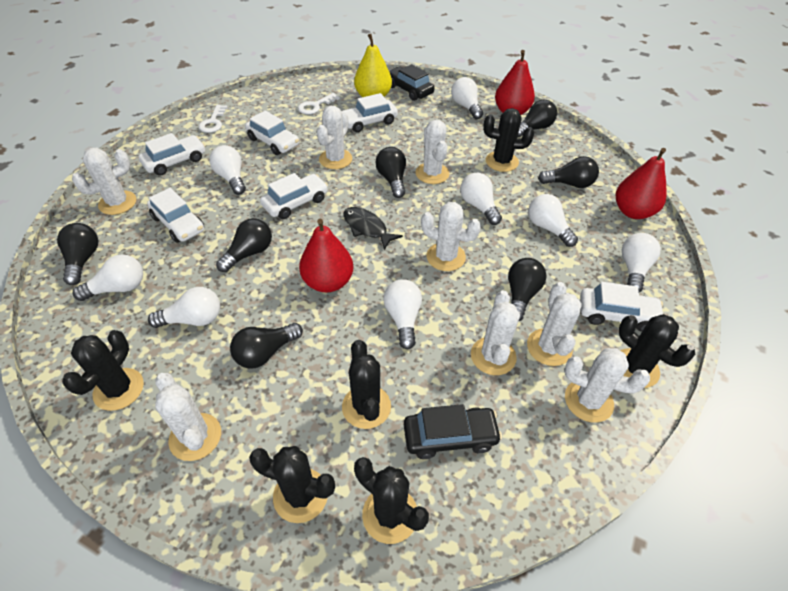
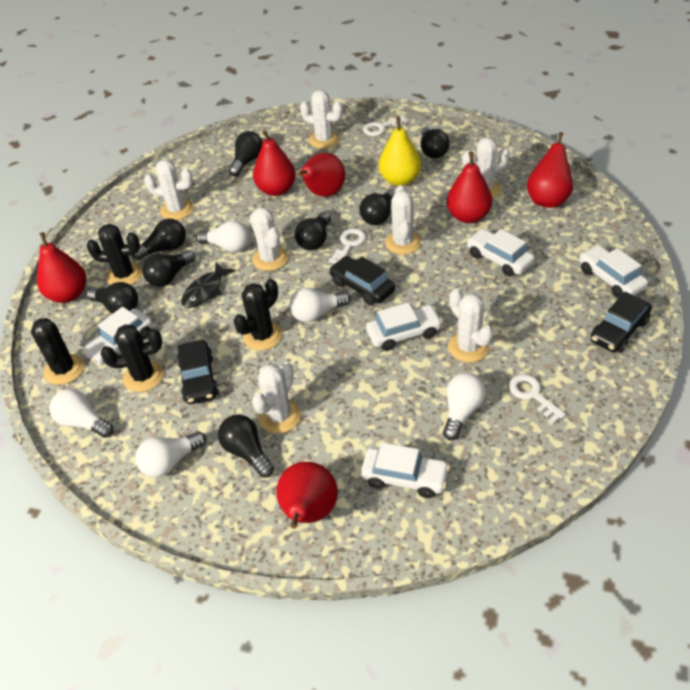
black cactus: [62,330,144,411] [249,446,335,523] [342,340,391,429] [354,457,429,544] [483,108,534,172] [619,314,695,388] = 6 -> [31,318,84,385] [87,224,142,285] [101,324,164,392] [234,279,282,351] = 4
black car: [389,64,435,101] [404,404,502,459] = 2 -> [177,340,219,404] [329,256,395,305] [591,292,652,353] = 3
black light bulb: [57,223,98,285] [216,218,272,272] [230,323,303,369] [375,147,406,198] [508,258,547,321] [518,100,557,137] [538,156,599,188] = 7 -> [87,282,138,314] [132,219,186,260] [142,250,195,287] [218,415,274,478] [229,131,263,176] [295,212,331,250] [359,189,395,225] [421,126,450,159] = 8
red pear: [299,219,353,292] [495,50,535,115] [616,148,667,219] = 3 -> [37,232,86,303] [253,130,296,196] [276,462,338,529] [298,153,345,197] [447,152,492,223] [527,132,573,208] = 6
white cactus: [72,148,136,215] [155,373,221,461] [317,106,352,169] [415,120,450,184] [421,202,481,271] [471,290,520,375] [527,282,582,366] [564,348,650,422] = 8 -> [144,159,194,220] [250,207,288,271] [252,362,301,434] [300,90,343,149] [385,185,421,255] [448,289,493,362] [462,137,510,198] = 7
white car: [138,133,205,176] [147,188,204,243] [245,110,299,155] [260,173,328,219] [342,93,398,132] [580,282,663,332] = 6 -> [81,307,153,366] [361,443,450,498] [366,303,443,351] [467,229,535,277] [579,245,648,298] = 5
white key: [199,105,228,133] [298,93,340,114] = 2 -> [329,228,366,264] [363,115,408,136] [509,374,566,424] = 3
white light bulb: [73,254,143,301] [148,287,220,328] [209,145,246,195] [383,279,422,349] [451,77,483,119] [460,173,502,225] [528,194,578,247] [622,233,661,292] = 8 -> [49,389,113,438] [135,432,206,478] [196,220,249,252] [289,288,351,322] [443,373,486,440] = 5

